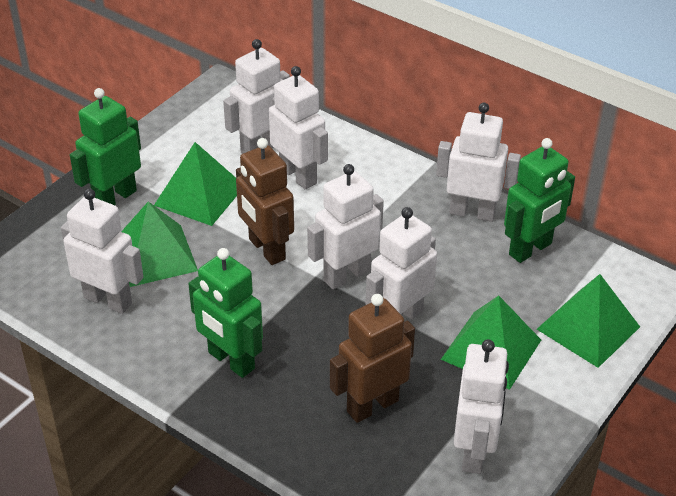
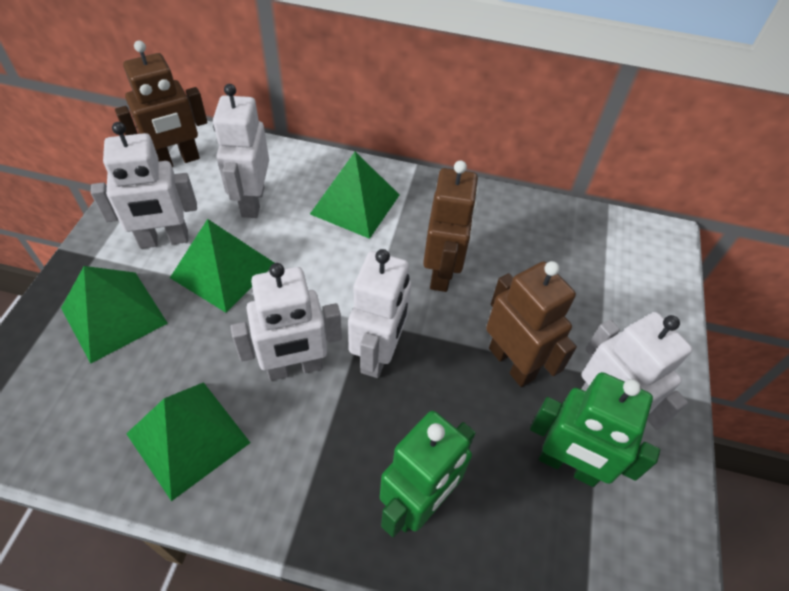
brown robot: [236,138,294,265] [330,294,415,423] = 2 -> [115,40,207,167] [423,160,478,292] [486,261,577,387] = 3
green robot: [70,88,141,205] [188,248,263,378] [504,138,575,263] = 3 -> [380,411,476,537] [530,372,660,487] = 2
white robot: [61,188,143,314] [223,39,290,154] [269,66,328,189] [307,164,384,290] [366,207,437,320] [436,103,521,222] [454,339,509,474] = 7 -> [91,122,197,249] [213,84,269,218] [231,263,342,381] [348,249,411,378] [581,312,692,430] = 5

